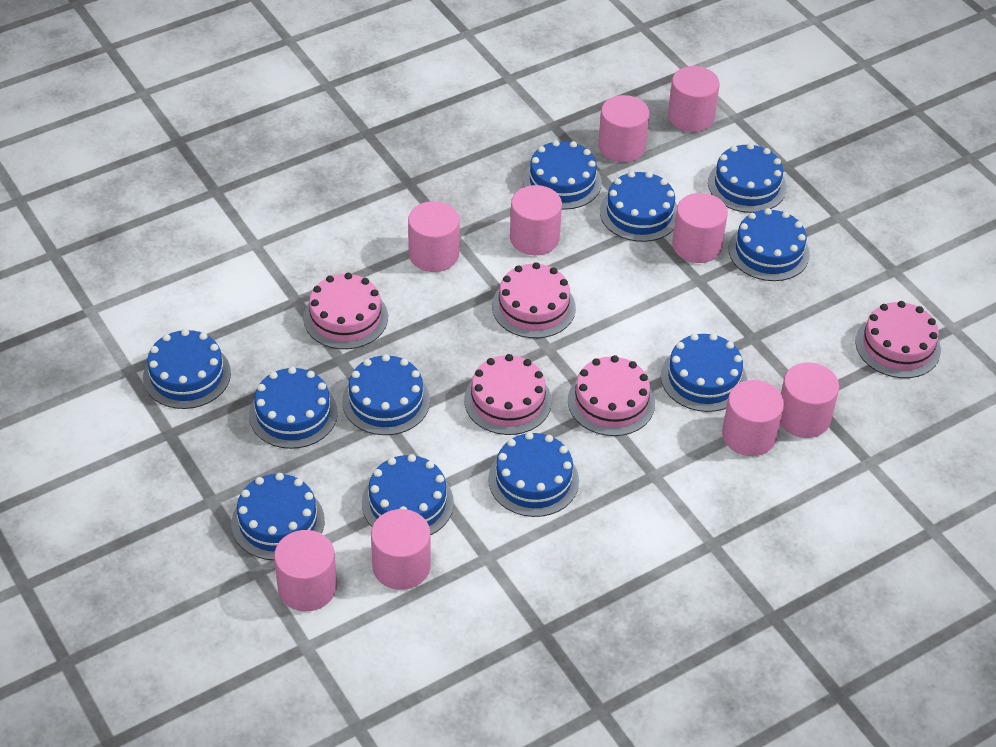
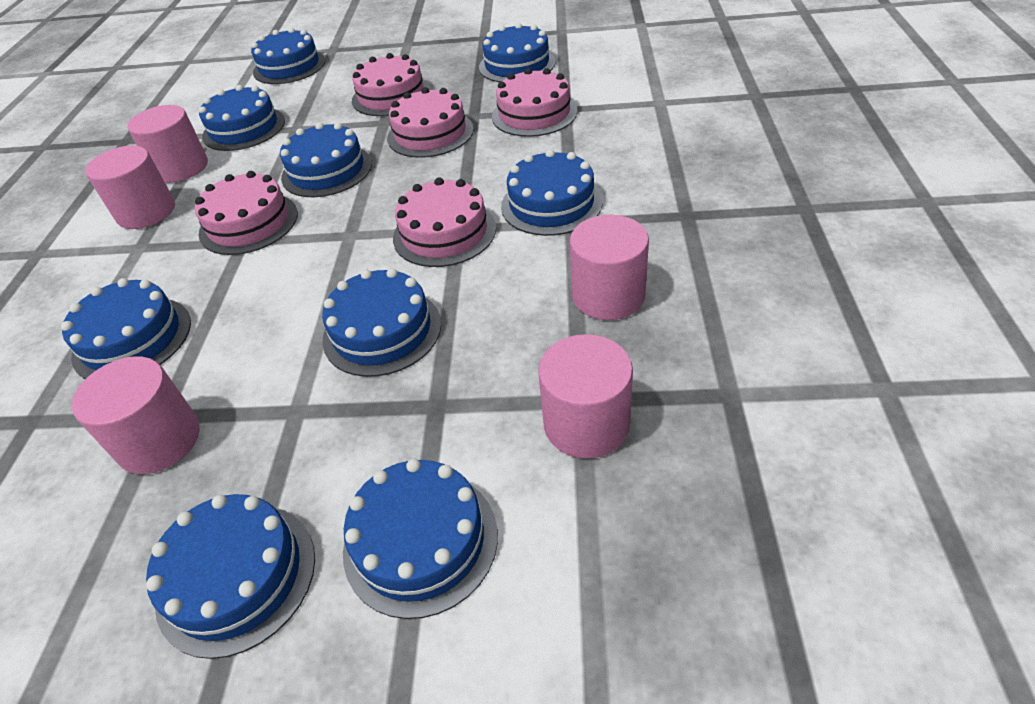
blue cake: [143,329,231,409] [231,473,325,560] [249,367,338,449] [342,354,430,435] [362,454,454,536] [488,432,579,517] [523,140,602,210] [600,171,677,242] [661,333,747,412] [708,143,787,213] [729,208,810,281] = 11 -> [61,278,191,379] [146,494,315,659] [199,85,285,151] [251,28,326,84] [280,122,372,197] [322,268,441,377] [343,458,498,619] [479,23,556,82] [501,149,603,236] = 9
pink cylinder: [274,530,337,611] [371,509,431,590] [408,201,460,272] [510,185,562,255] [598,95,650,162] [668,66,720,132] [672,193,728,263] [722,380,784,456] [780,362,839,438] = 9 -> [72,356,200,474] [85,146,175,229] [128,105,208,182] [538,334,633,459] [570,215,649,320] = 5

